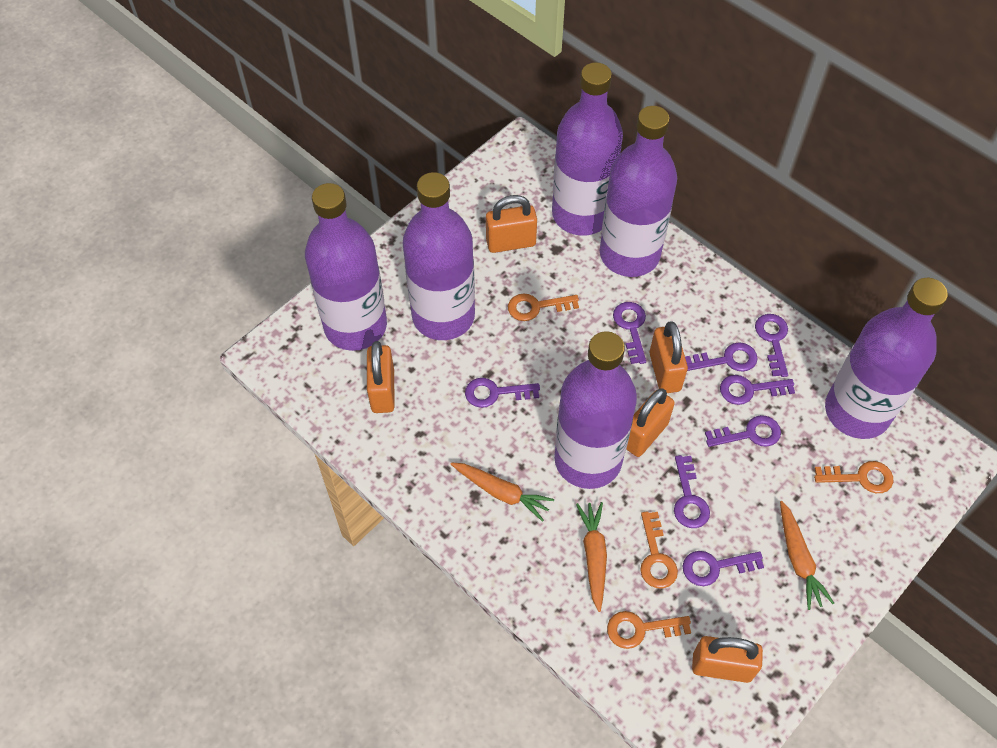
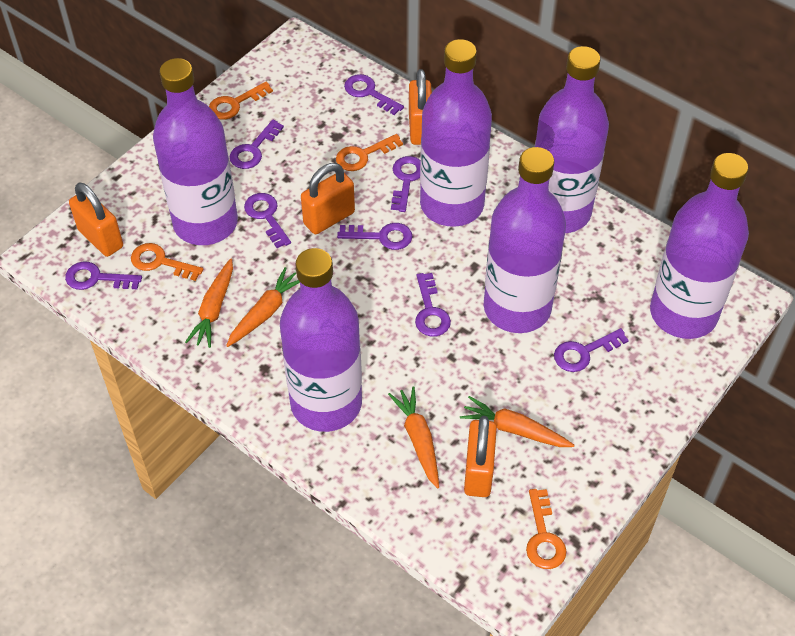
orange carrot: [451,462,554,522] [576,502,607,612] [780,501,834,610] = 3 -> [185,258,233,348] [226,267,300,347] [388,386,439,489] [460,396,574,447] = 4
orange padlock: [367,341,395,413] [486,195,537,253] [626,389,675,457] [650,322,688,393] [692,636,763,683] = 5 -> [69,183,123,257] [301,163,355,234] [409,69,432,145] [464,416,497,497] = 4

